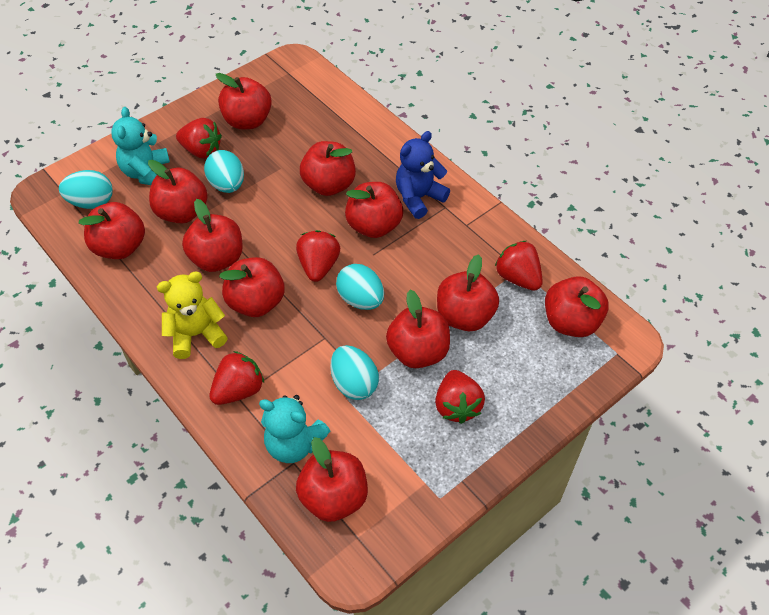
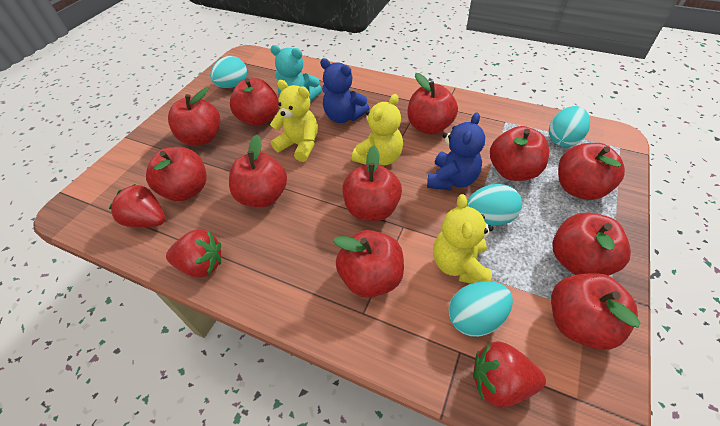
blue teddy bear: [396,131,450,219] = 1 -> [320,58,369,123] [427,112,485,190] = 2
red strawberry: [176,118,222,159] [209,351,264,405] [296,230,340,282] [435,370,485,424] [495,241,543,291] = 5 -> [109,184,165,227] [166,229,221,278] [473,341,546,407] = 3
turquoise teddy bear: [111,107,170,185] [259,395,330,463] = 2 -> [270,45,322,102] = 1
yellow teddy bear: [157,271,228,359] = 1 -> [270,80,318,162] [352,94,403,165] [433,194,493,284] = 3

